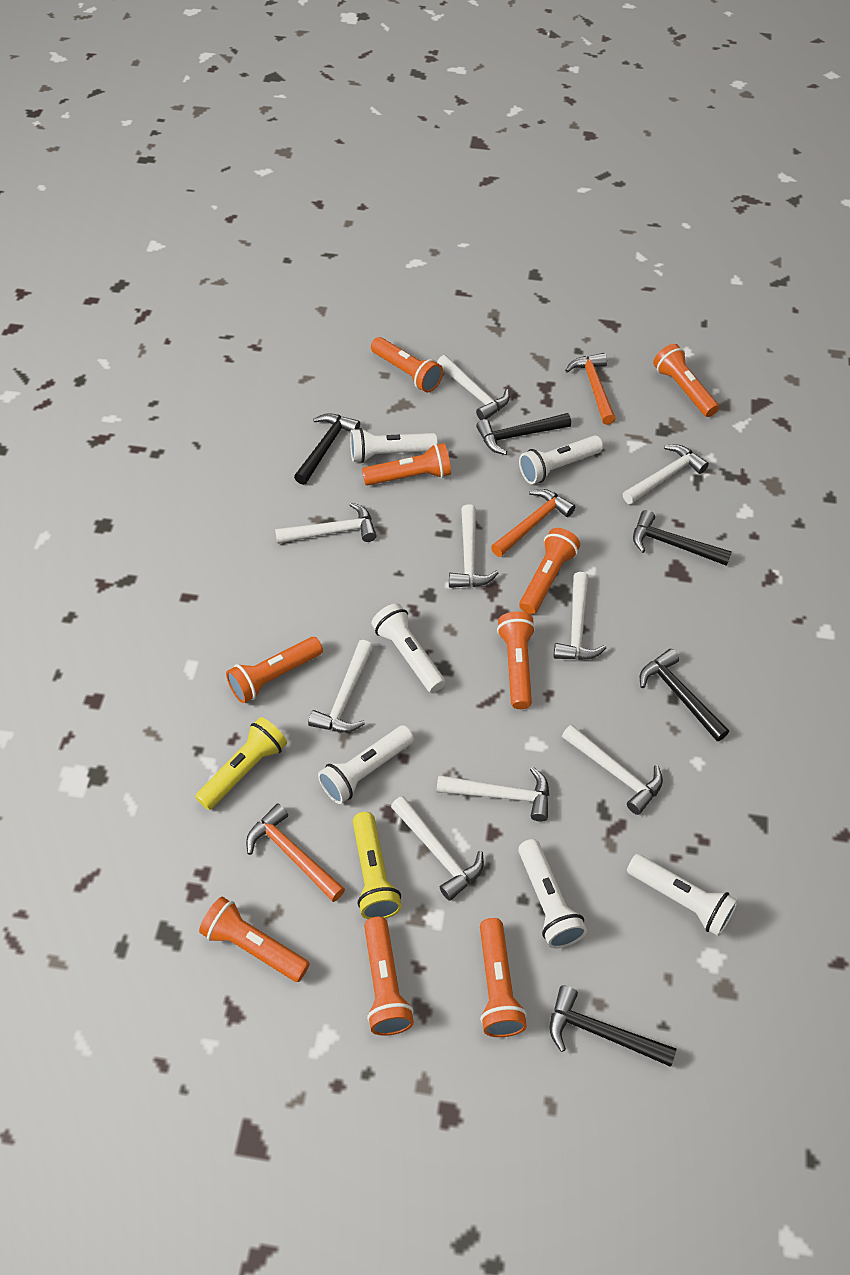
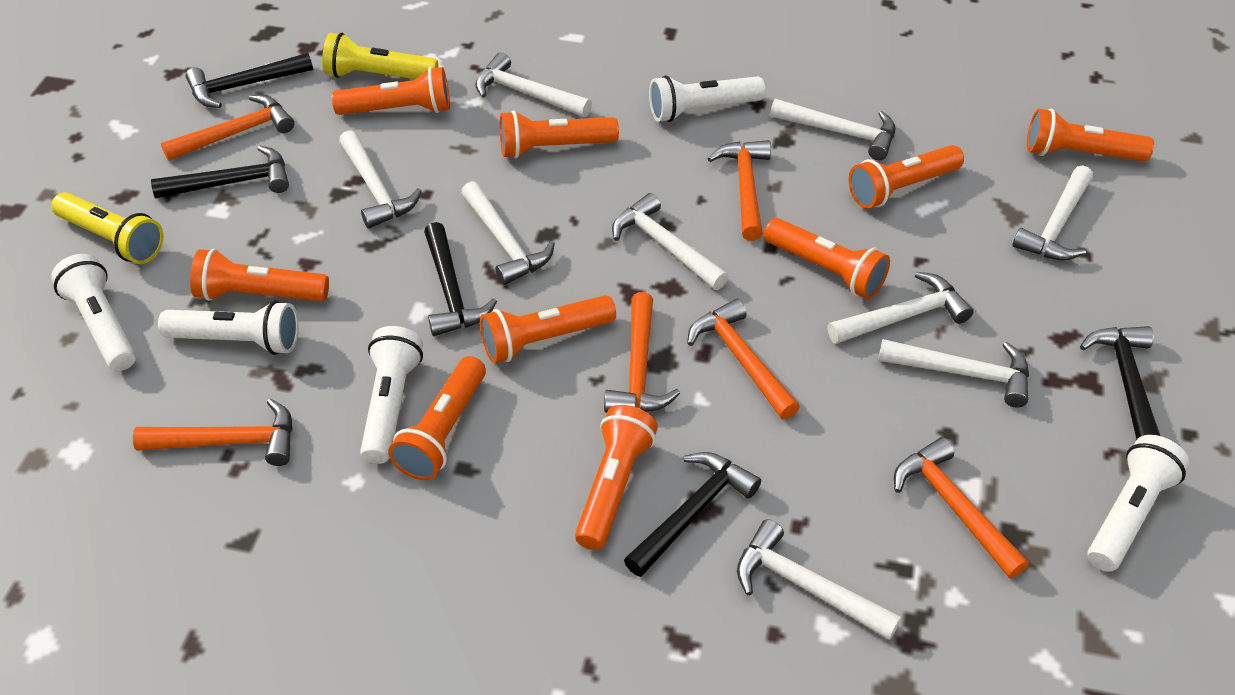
orange hammer: [246,803,345,902] [491,489,575,557] [565,353,616,425] = 3 -> [133,399,293,466] [161,95,294,161] [604,292,680,413] [687,299,800,419] [707,140,771,241] [894,437,1029,578] = 6
white flashlight: [318,725,414,804] [350,428,438,463] [371,603,445,693] [518,839,587,948] [519,435,603,484] [627,854,738,936] = 6 -> [51,254,136,371] [158,301,299,355] [360,326,423,464] [649,75,765,122] [1087,435,1189,572] = 5

